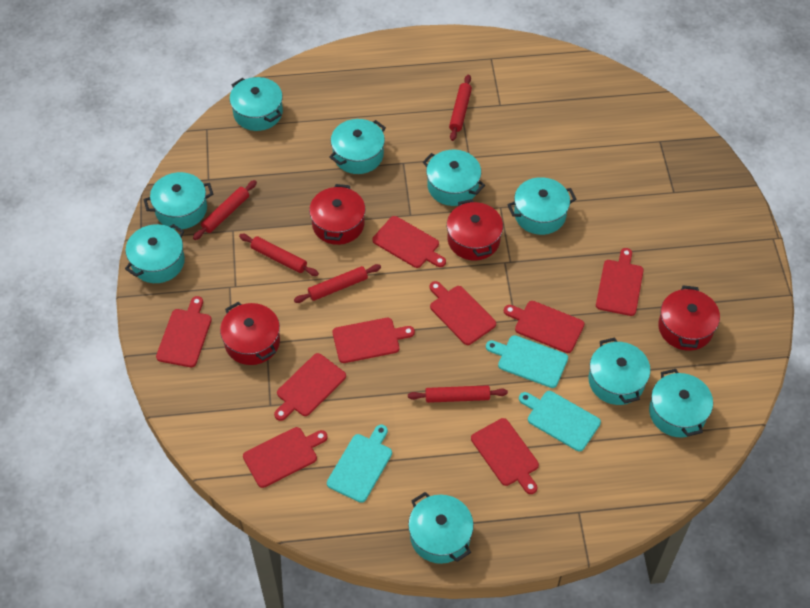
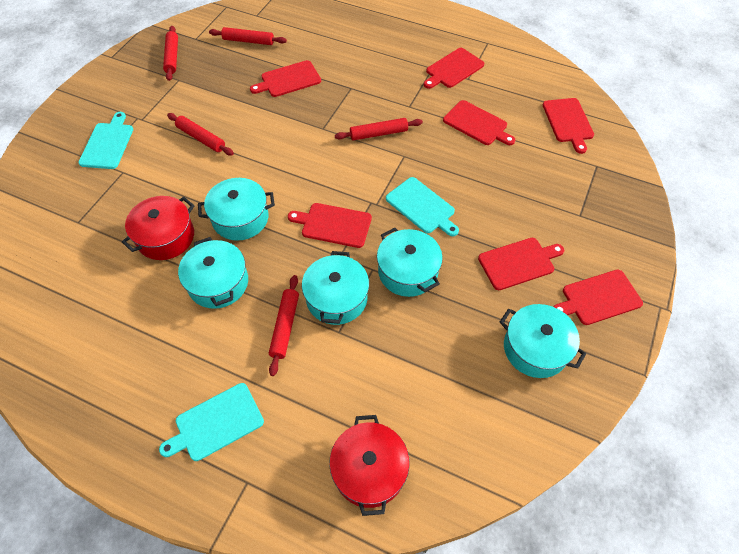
red cutting board: [156,296,212,367] [243,427,328,488] [274,353,346,421] [333,318,415,363] [372,216,446,268] [429,281,496,345] [471,418,539,494] [504,301,584,353] [596,248,644,316] = 9 -> [250,60,321,97] [288,203,372,248] [424,48,484,89] [443,100,515,145] [478,238,564,290] [543,98,594,154] [553,270,643,325] = 7
red pot: [220,302,280,365] [309,184,365,245] [447,199,503,261] [658,285,720,351] = 4 -> [122,196,194,260] [329,415,410,516] = 2
turquoise pot: [125,224,185,283] [143,172,213,229] [230,77,283,131] [329,119,386,174] [408,492,474,564] [423,150,485,206] [507,177,576,235] [588,338,651,405] [649,369,713,437] = 9 -> [178,237,248,309] [198,178,275,241] [302,251,369,325] [377,228,443,297] [499,304,586,378] = 5

